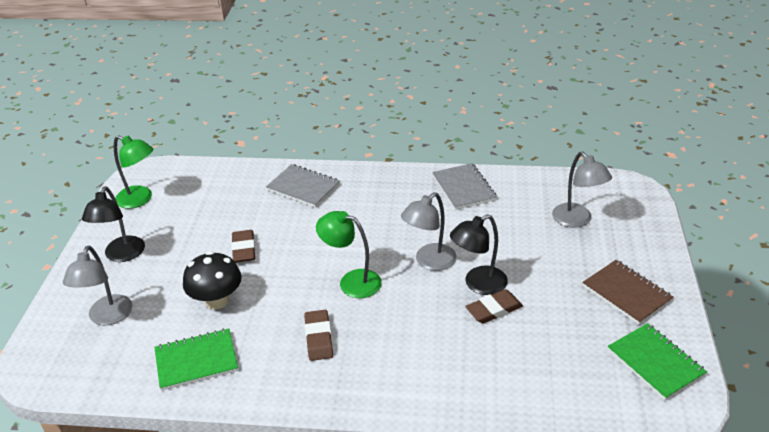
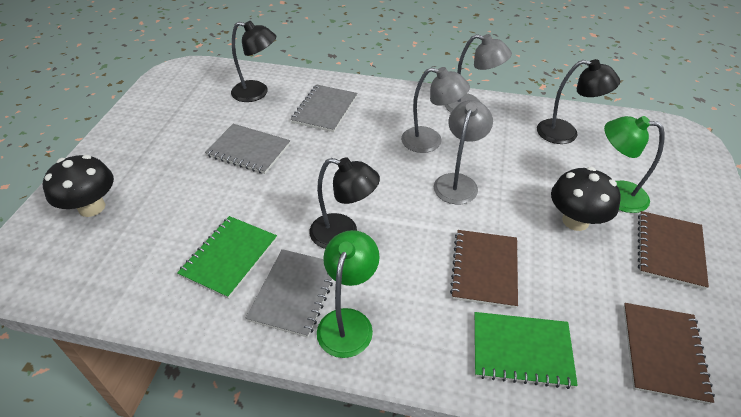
black lamp: [82,186,145,262] [450,214,508,295] = 2 -> [231,21,276,102] [309,158,380,249] [537,59,620,144] = 3
black mushroom: [183,251,242,309] = 1 -> [43,155,114,217] [551,167,621,231] = 2
brown eraser: [231,230,255,263] [304,310,333,361] [465,289,523,324] = 3 -> none = 0
brown notebook: [582,260,673,324] = 1 -> [450,230,518,308] [623,303,715,404] [638,211,709,290] = 3
grey notebook: [266,164,340,207] [432,163,497,210] = 2 -> [205,124,291,174] [246,249,333,338] [290,84,357,132] = 3

